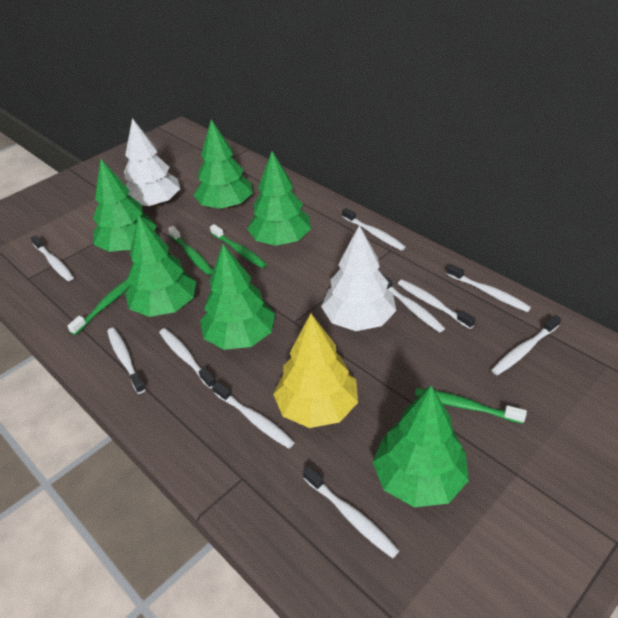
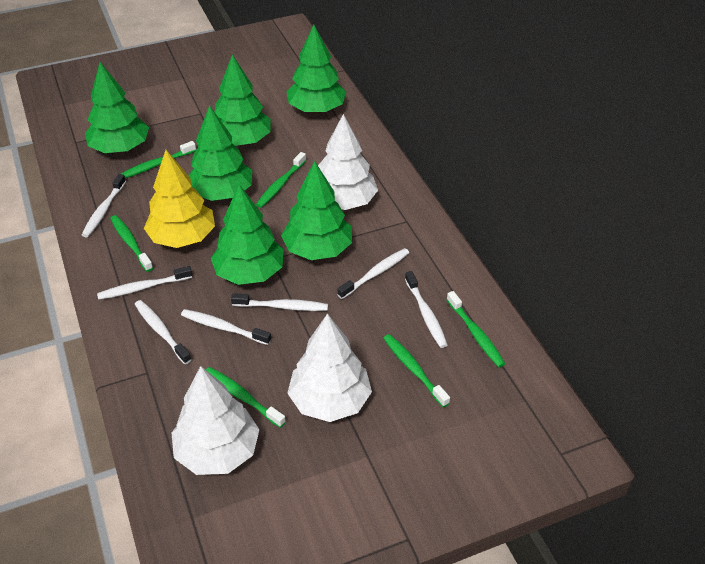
green toothbrush: [68,279,132,335] [168,226,213,275] [210,224,267,268] [415,388,527,424] = 4 -> [110,215,153,272] [121,141,196,178] [206,367,286,428] [256,152,306,208] [383,334,450,407] [447,291,505,367] = 6
white toothbrush: [31,235,74,281] [107,328,146,394] [159,328,215,388] [212,381,295,448] [303,466,399,558] [342,208,405,251] [382,273,445,333] [398,280,476,329] [447,264,531,312] [491,315,561,375] = 10 -> [82,174,126,237] [97,266,192,300] [135,300,191,364] [181,309,271,345] [231,293,328,311] [337,248,409,299] [405,271,448,348] = 7
white tree: [124,118,180,207] [321,225,396,331] = 2 -> [171,366,260,475] [287,313,372,422] [318,114,378,210] = 3

